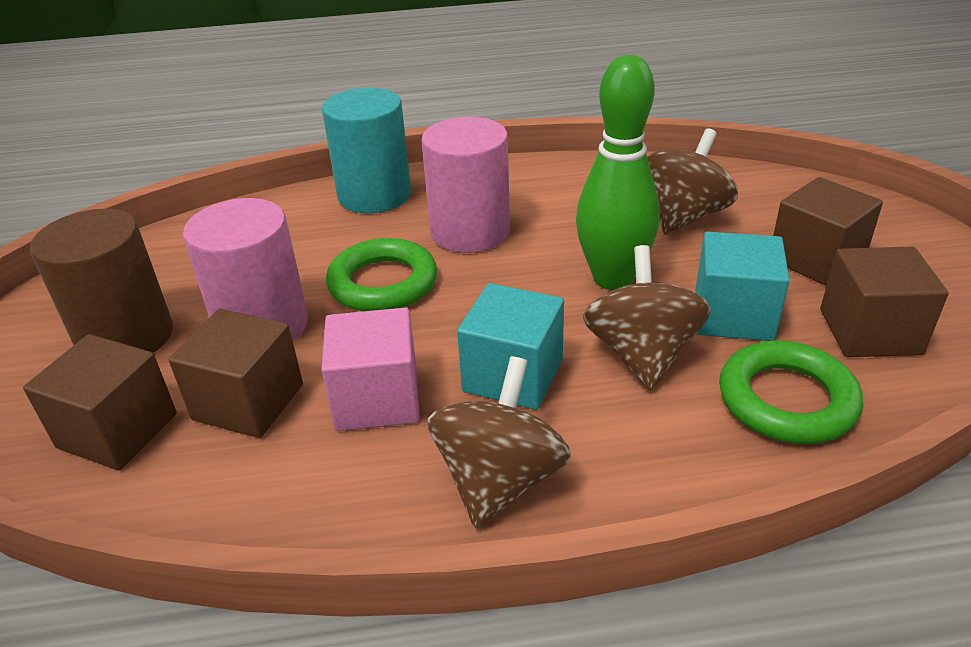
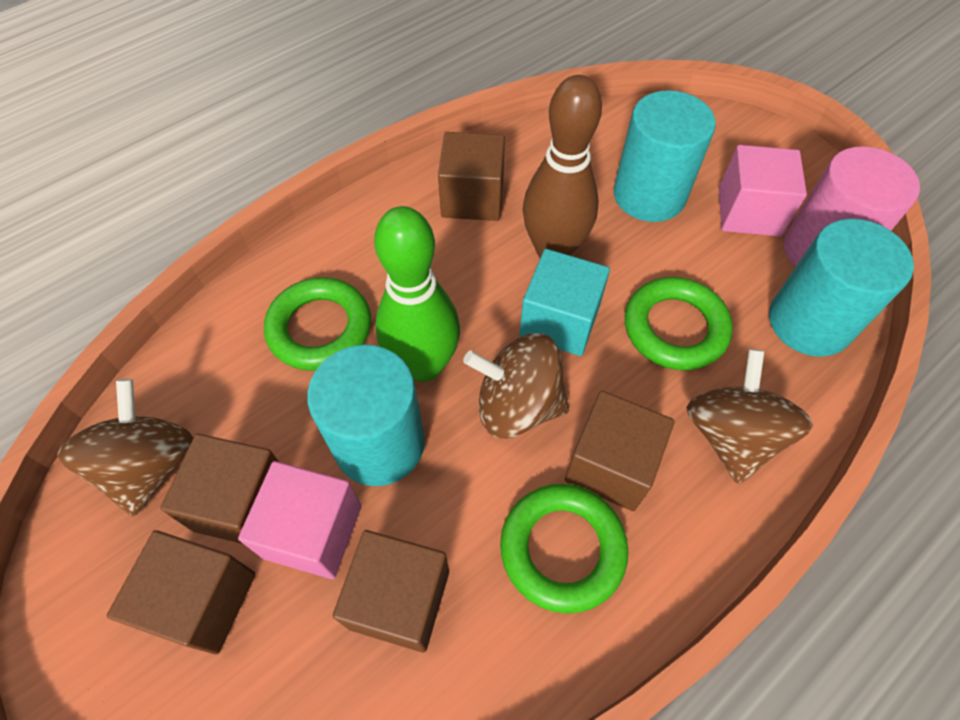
brown bowling pin: none = 0 -> [522,75,602,258] = 1
brown cube: [23,334,177,470] [169,309,303,438] [773,177,883,286] [820,246,948,357] = 4 -> [107,530,256,655] [160,434,279,544] [333,530,449,653] [438,132,505,221] [565,391,674,511] = 5
brown cylinder: [30,209,173,353] = 1 -> none = 0
green ring: [326,238,437,311] [719,341,863,444] = 2 -> [264,277,371,371] [500,484,628,614] [625,277,733,370] = 3
pink cube: [321,307,420,431] = 1 -> [238,461,361,579] [719,145,807,237] = 2
pink cylinder: [183,198,308,342] [421,117,510,253] = 2 -> [783,146,920,267] = 1
turquoise cube: [457,283,564,410] [695,232,790,341] = 2 -> [520,249,610,356] = 1
turquoise cylinder: [322,88,411,213] = 1 -> [307,345,425,486] [614,90,716,222] [769,219,914,357] = 3

